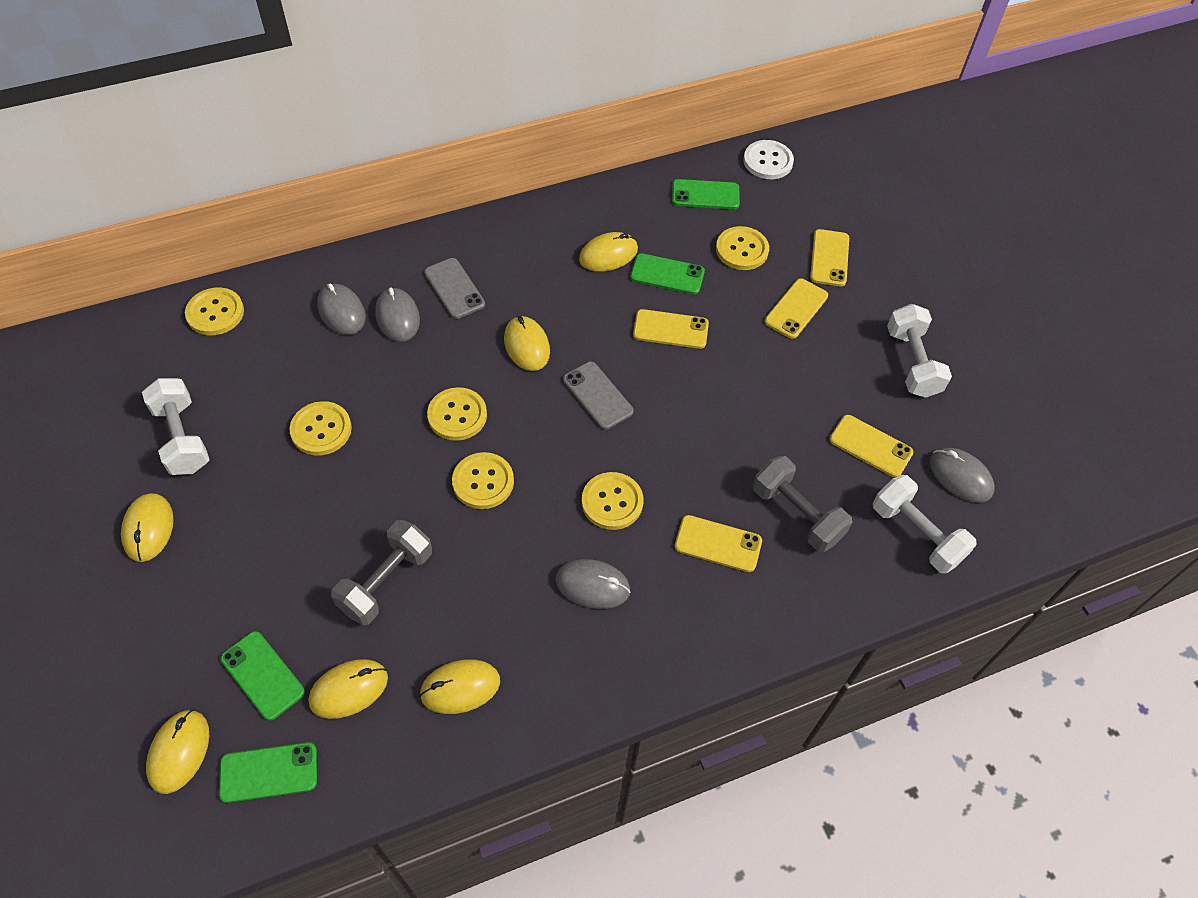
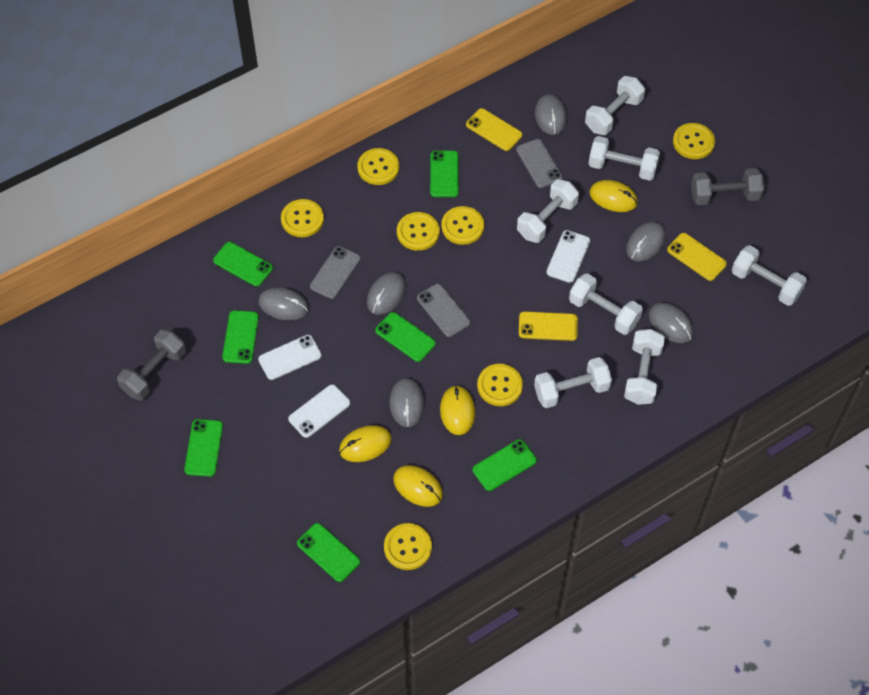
green phone: [219,742,317,803] [221,631,305,721] [630,253,705,294] [672,179,740,209] = 4 -> [184,419,223,477] [213,242,273,287] [222,310,259,364] [297,523,360,582] [375,312,436,362] [430,151,459,197] [473,439,537,491] = 7
grey mouse: [317,284,366,335] [375,288,420,342] [555,559,631,609] [930,448,995,503] = 4 -> [258,287,309,321] [367,272,406,315] [389,378,425,427] [535,94,567,135] [626,222,666,262] [649,303,694,343] = 6
grey phone: [424,258,485,319] [563,362,633,429] = 2 -> [310,246,360,299] [417,284,470,337] [516,139,563,188] = 3
white button: [743,140,794,179] = 1 -> none = 0
white dumbbell: [142,378,210,475] [873,475,977,574] [887,304,952,398] = 3 -> [517,179,579,243] [534,357,612,408] [569,273,643,335] [585,76,645,135] [589,136,660,181] [624,329,665,405] [732,245,807,306] = 7
white phone: none = 0 -> [258,335,322,380] [288,384,350,438] [546,230,590,283] = 3
yellow button: [185,287,244,335] [290,401,352,456] [427,387,487,441] [452,452,514,509] [582,472,643,530] [716,226,769,270] = 6 -> [281,199,324,237] [357,148,399,185] [384,523,432,570] [397,212,440,251] [441,206,484,245] [477,364,523,406] [673,123,715,159] = 7
yellow mouse: [121,493,173,562] [146,709,209,794] [309,659,388,719] [419,659,500,714] [504,316,550,371] [579,232,638,272] = 6 -> [339,425,392,462] [393,465,443,507] [440,385,475,435] [589,180,638,212] = 4
yellow phone: [633,309,709,349] [675,515,762,572] [765,279,828,339] [810,229,849,286] [830,415,913,477] = 5 -> [466,108,522,151] [519,311,578,341] [667,233,727,281] = 3

